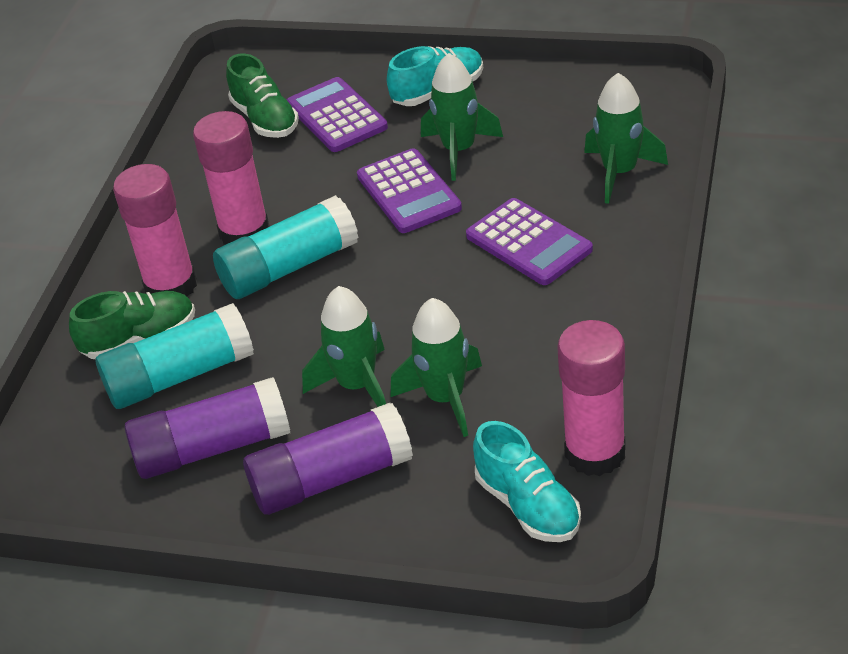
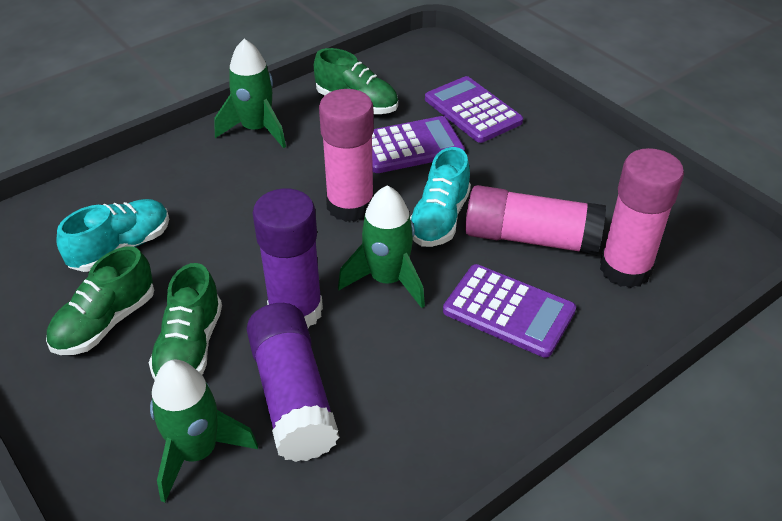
green rocket: [302,286,386,407] [391,298,482,437] [421,53,503,181] [584,73,668,204] = 4 -> [150,360,258,503] [214,39,286,148] [338,186,425,308] = 3
green shoe: [69,291,195,359] [226,53,299,138] = 2 -> [46,246,154,355] [149,263,222,380] [314,48,398,114] = 3
turquoise glue stick: [96,303,254,409] [213,195,359,299] = 2 -> none = 0

